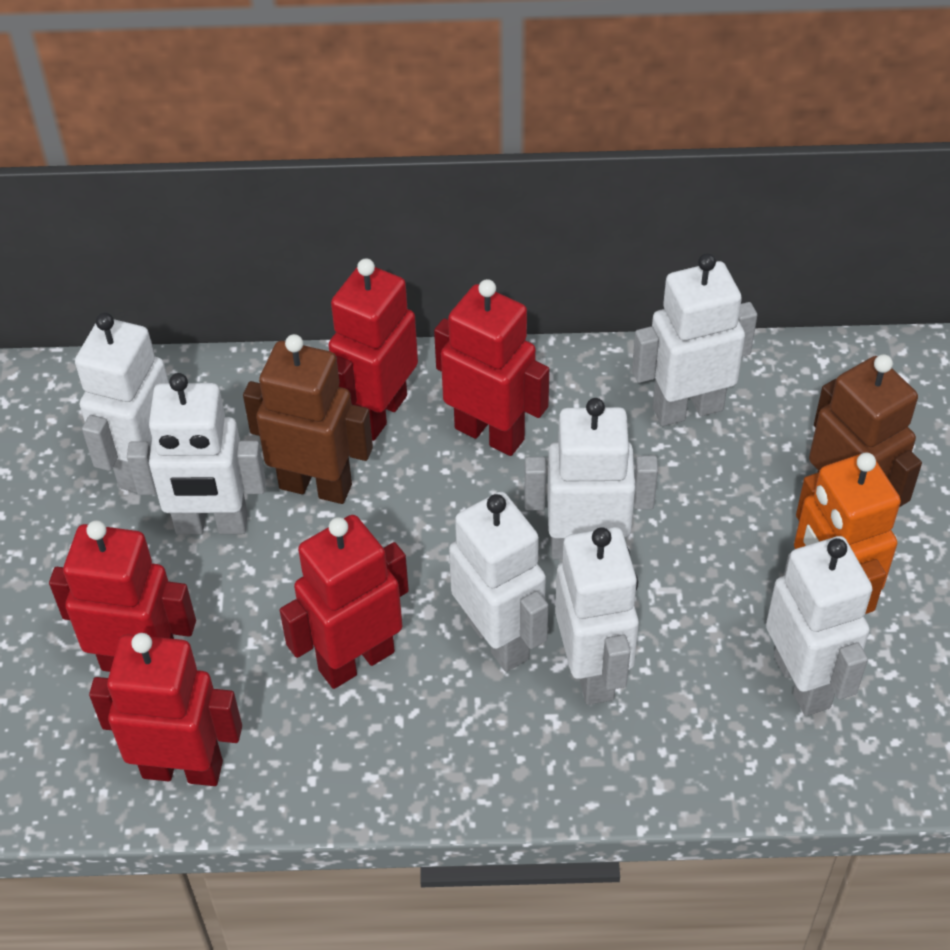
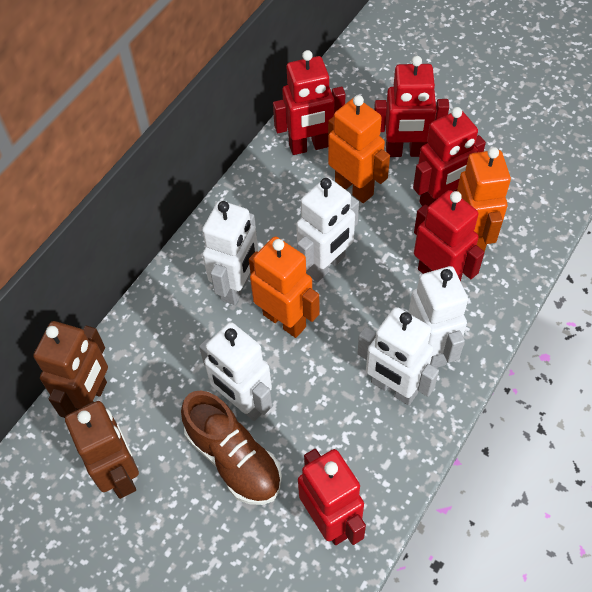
brown shoe: none = 0 -> [181,391,282,505] = 1
orange robot: [794,452,901,614] = 1 -> [249,236,320,338] [328,95,390,203] [457,147,511,252] = 3
white robot: [75,313,169,493] [127,373,266,535] [449,492,548,672] [524,398,658,559] [555,527,639,705] [632,253,757,426] [766,536,873,716] = 7 -> [199,322,272,421] [202,201,258,305] [296,177,359,282] [358,307,439,405] [408,266,468,368] = 5

